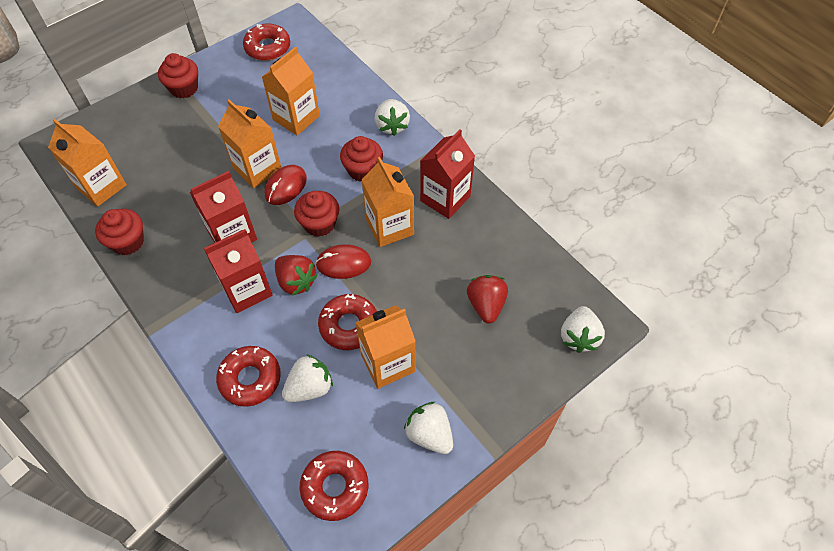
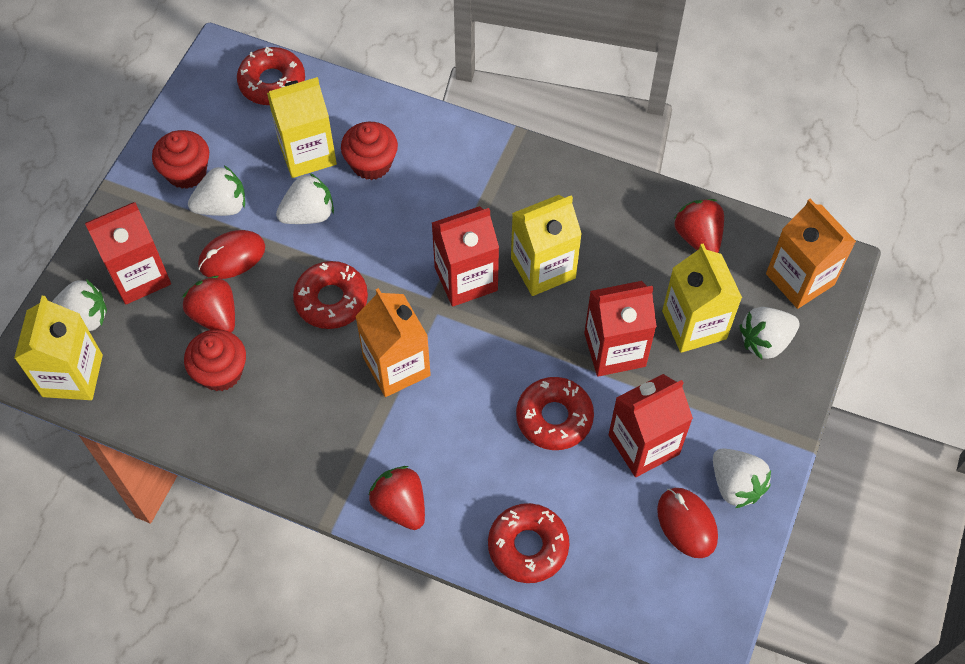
orange carton: [48,119,127,207] [218,99,282,188] [262,47,320,135] [355,305,416,389] [362,157,414,247] = 5 -> [355,288,431,397] [766,199,856,309] = 2
red carton: [190,171,257,243] [204,229,273,313] [420,130,475,219] = 3 -> [85,202,171,305] [432,206,499,307] [584,281,657,377] [608,374,693,477] = 4
red cupcake: [95,209,144,255] [158,53,198,98] [294,191,339,237] [340,136,383,182] = 4 -> [152,130,209,189] [184,329,246,391] [341,122,398,180] = 3
red strawberry: [275,255,318,296] [467,275,508,324] = 2 -> [182,276,235,332] [369,466,425,530] [674,199,724,253] = 3
white strawberry: [282,354,333,402] [375,99,410,136] [404,402,453,454] [561,306,605,353] = 4 -> [52,279,107,331] [188,165,245,216] [276,173,334,224] [713,448,771,508] [740,307,799,359] = 5
yellow carton: none = 0 -> [14,296,103,400] [267,77,337,178] [511,195,582,296] [662,243,742,353] = 4

